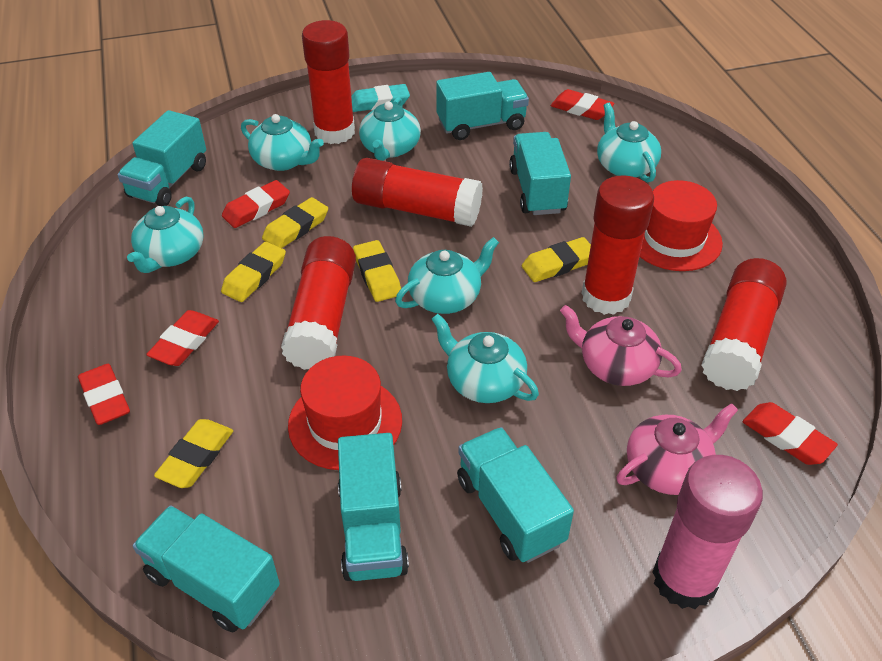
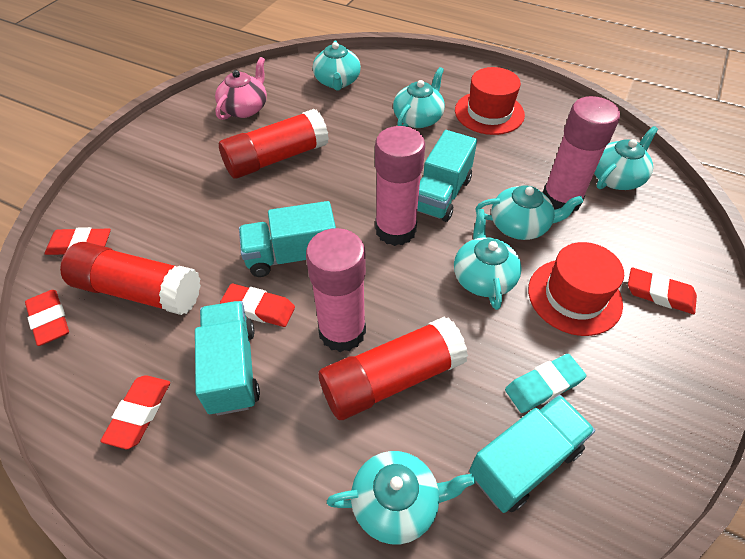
pink glue stick: [653,455,763,609] = 1 -> [306,228,366,352] [375,126,425,246] [543,96,620,213] = 3
pink teapot: [560,305,682,386] [617,403,738,495] = 2 -> [215,57,267,120] = 1
red glue stick: [281,236,356,370] [302,20,355,144] [352,158,483,227] [582,175,654,315] [702,258,786,391] = 5 -> [60,242,201,315] [219,109,329,179] [319,316,468,420] = 3
turquoise truck: [117,110,206,206] [133,505,280,633] [338,433,409,581] [436,72,529,140] [457,427,574,563] [509,132,571,215] = 6 -> [195,301,260,415] [239,201,336,277] [417,130,477,222] [469,395,595,513] = 4
yellow eraser: [154,419,233,488] [221,242,286,302] [262,197,328,248] [353,240,401,302] [522,237,591,282] = 5 -> none = 0

